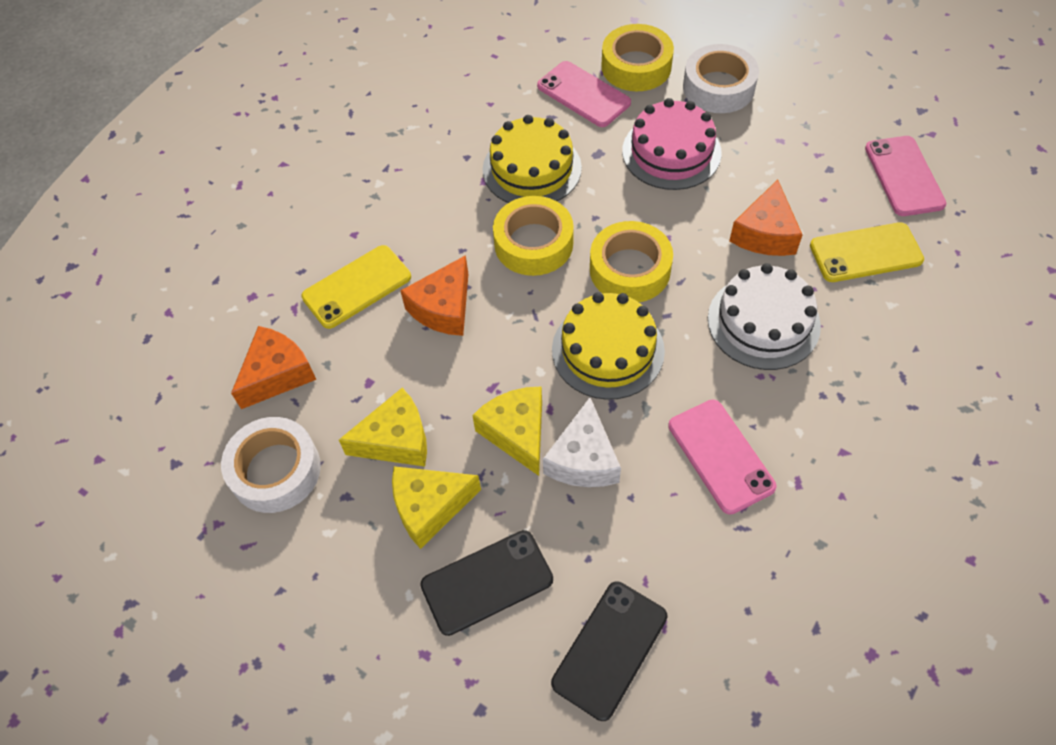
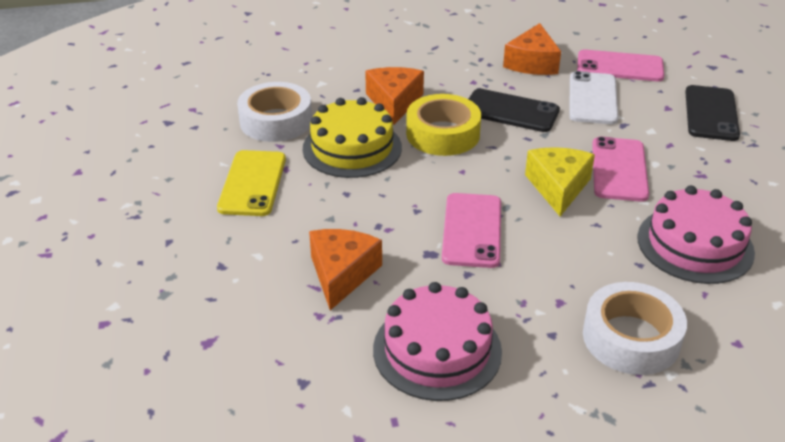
pink cake: [622,98,722,190] = 1 -> [373,282,502,401] [637,185,755,284] = 2
white cake: [708,263,821,370] = 1 -> none = 0
white cheese: [543,397,621,487] = 1 -> none = 0
white phone: none = 0 -> [569,71,618,124] = 1
yellow cake: [483,115,582,203] [552,292,665,400] = 2 -> [303,97,402,178] = 1
yellow cheese: [339,388,427,467] [392,466,481,549] [472,386,542,476] = 3 -> [525,147,595,216] = 1
yellow phone: [301,245,411,329] [810,222,924,282] = 2 -> [217,150,286,216] = 1
yellow tape: [493,196,574,276] [590,221,673,302] [601,24,674,91] = 3 -> [406,94,481,156] = 1

